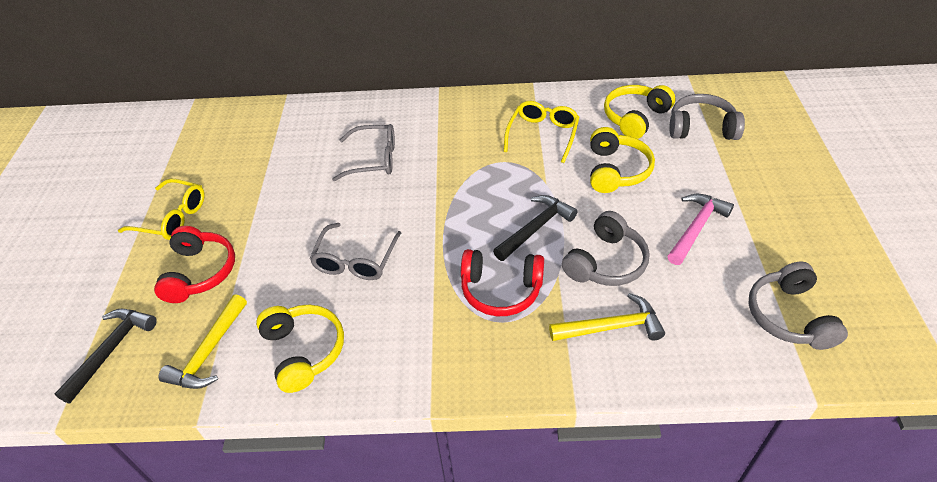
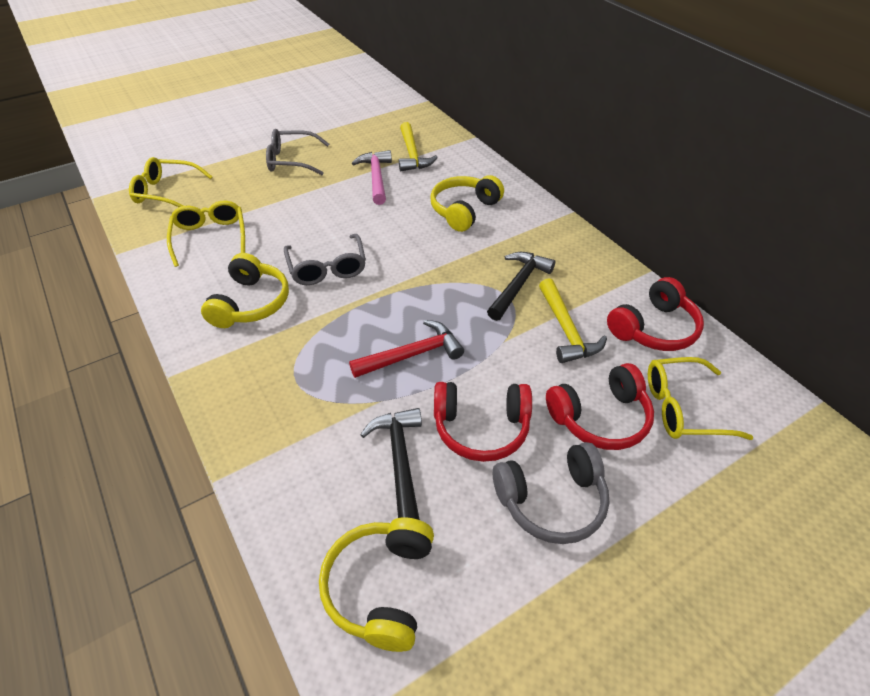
grey headphones: [562,211,650,286] [669,94,745,140] [749,262,848,350] = 3 -> [493,442,609,544] = 1
red hammer: none = 0 -> [349,320,464,378] = 1
red headphones: [154,226,235,303] [461,249,544,316] = 2 -> [434,382,532,462] [546,363,654,450] [607,277,704,351] = 3
yellow glasses: [118,179,204,240] [504,101,580,163] = 2 -> [129,157,212,207] [167,201,245,267] [648,357,754,440] = 3

